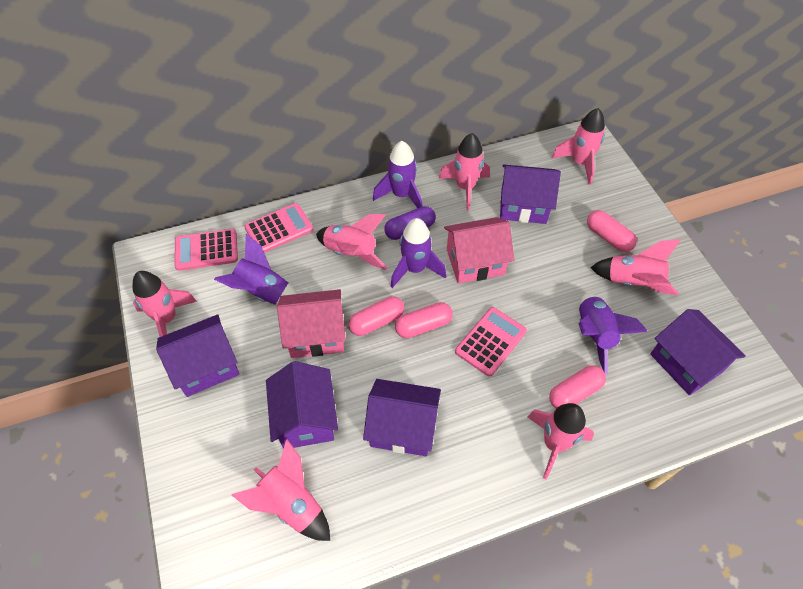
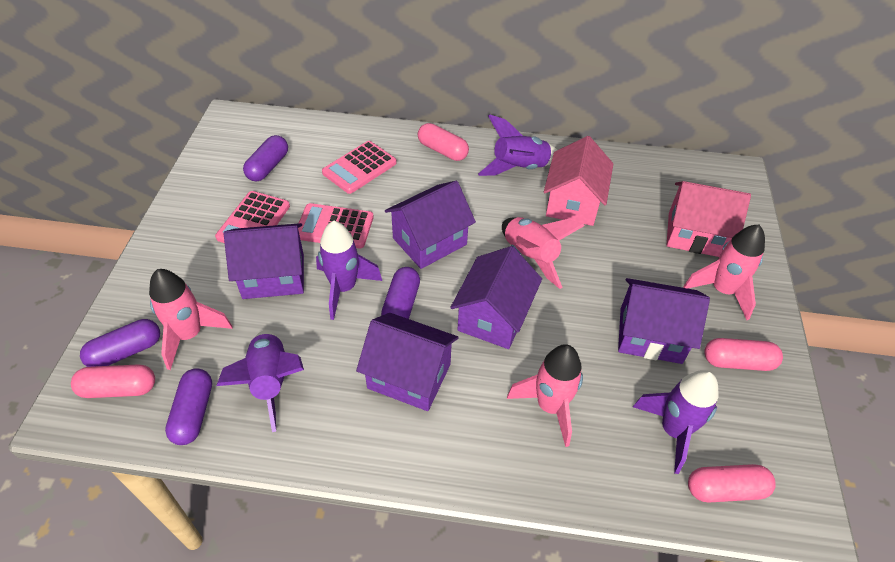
pink rocket: [133,271,197,337] [232,439,330,541] [316,214,388,270] [439,133,490,211] [527,403,594,480] [552,108,605,185] [590,239,681,295] = 7 -> [149,269,233,370] [502,217,585,289] [507,344,583,447] [683,224,765,320] = 4
purple capsule: [384,206,436,240] = 1 -> [80,319,160,367] [165,368,212,445] [243,135,288,181] [381,267,420,319] = 4

